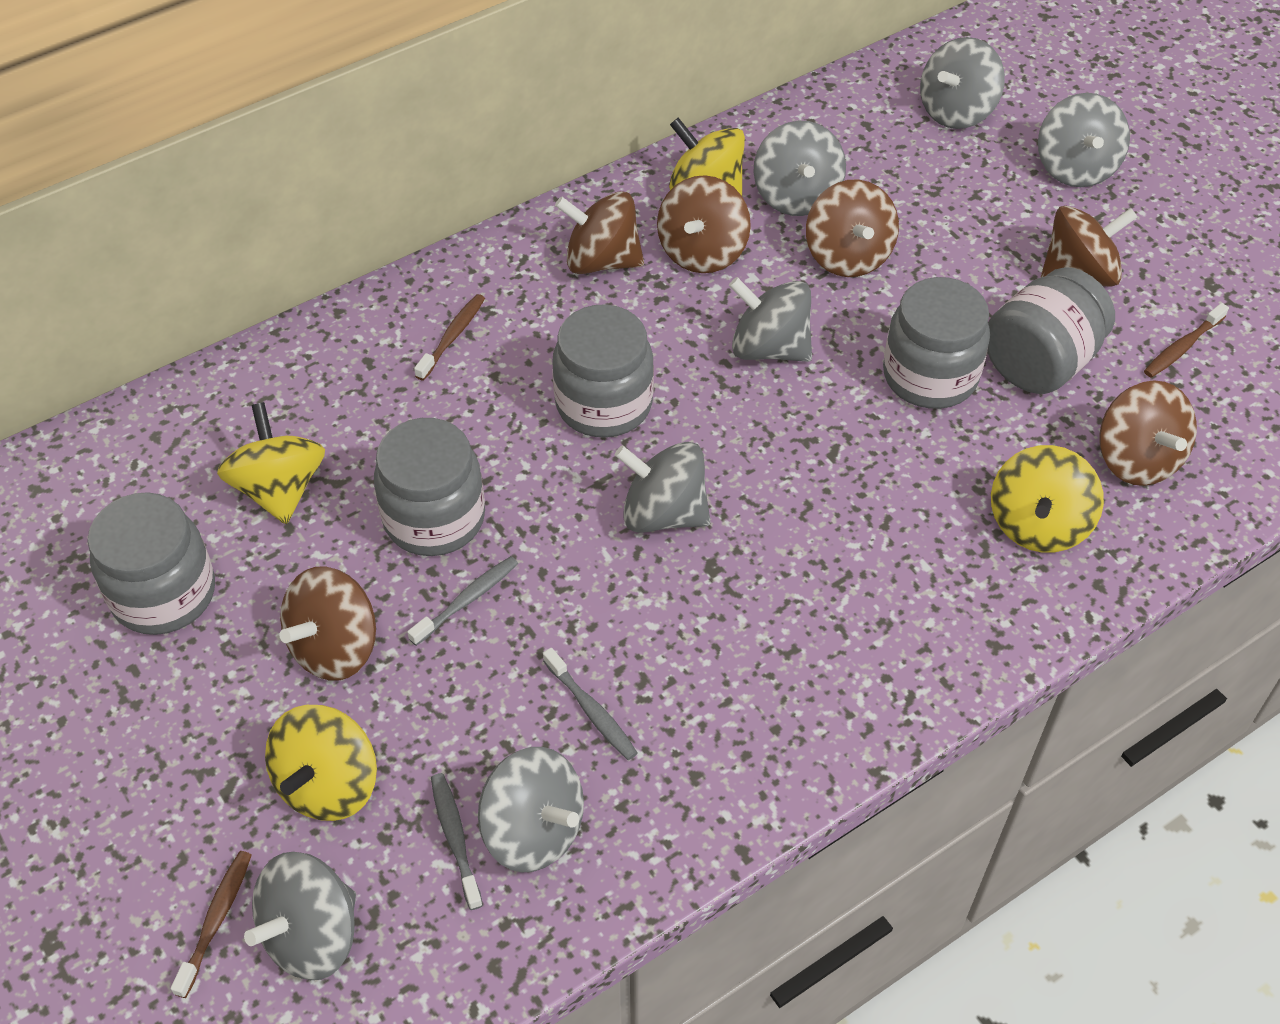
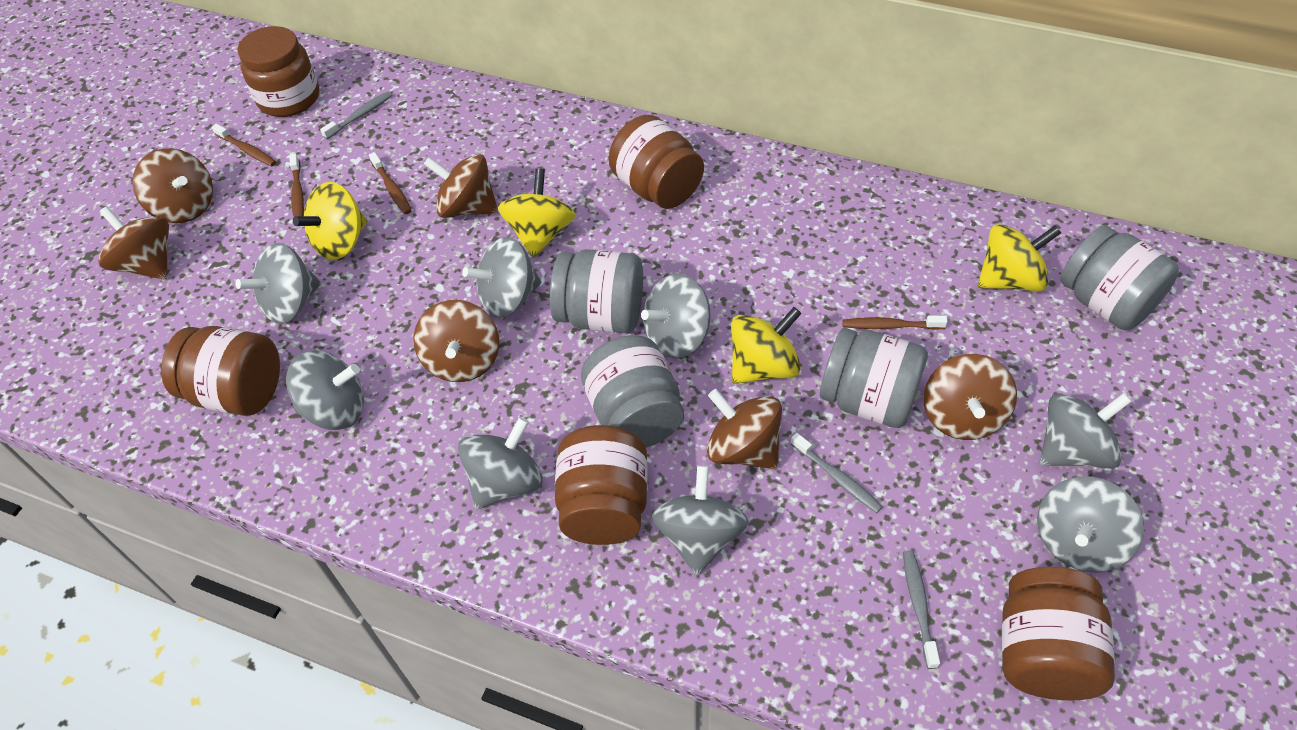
brown jar: none = 0 -> [161,326,280,416] [238,26,319,117] [555,425,648,545] [609,115,704,209] [1002,567,1115,700] = 5
brown toothbrush: [171,851,252,998] [414,294,485,381] [1144,303,1229,378] = 3 -> [212,124,276,167] [289,154,304,217] [369,152,412,214] [842,315,948,330] = 4
grey jar: [88,492,215,635] [374,418,485,556] [552,304,654,437] [883,277,990,409] [987,267,1115,394] = 5 -> [550,249,643,333] [581,335,684,447] [820,328,928,428] [1060,225,1179,330] = 4
grey spinning top: [244,852,356,980] [478,747,584,873] [615,442,711,533] [729,277,812,362] [753,121,846,216] [920,37,1005,129] [1038,93,1130,187] = 7 -> [235,243,321,324] [286,351,364,430] [458,417,543,509] [462,237,541,318] [641,274,711,358] [652,465,749,575] [1037,476,1144,573] [1040,393,1132,469] = 8

